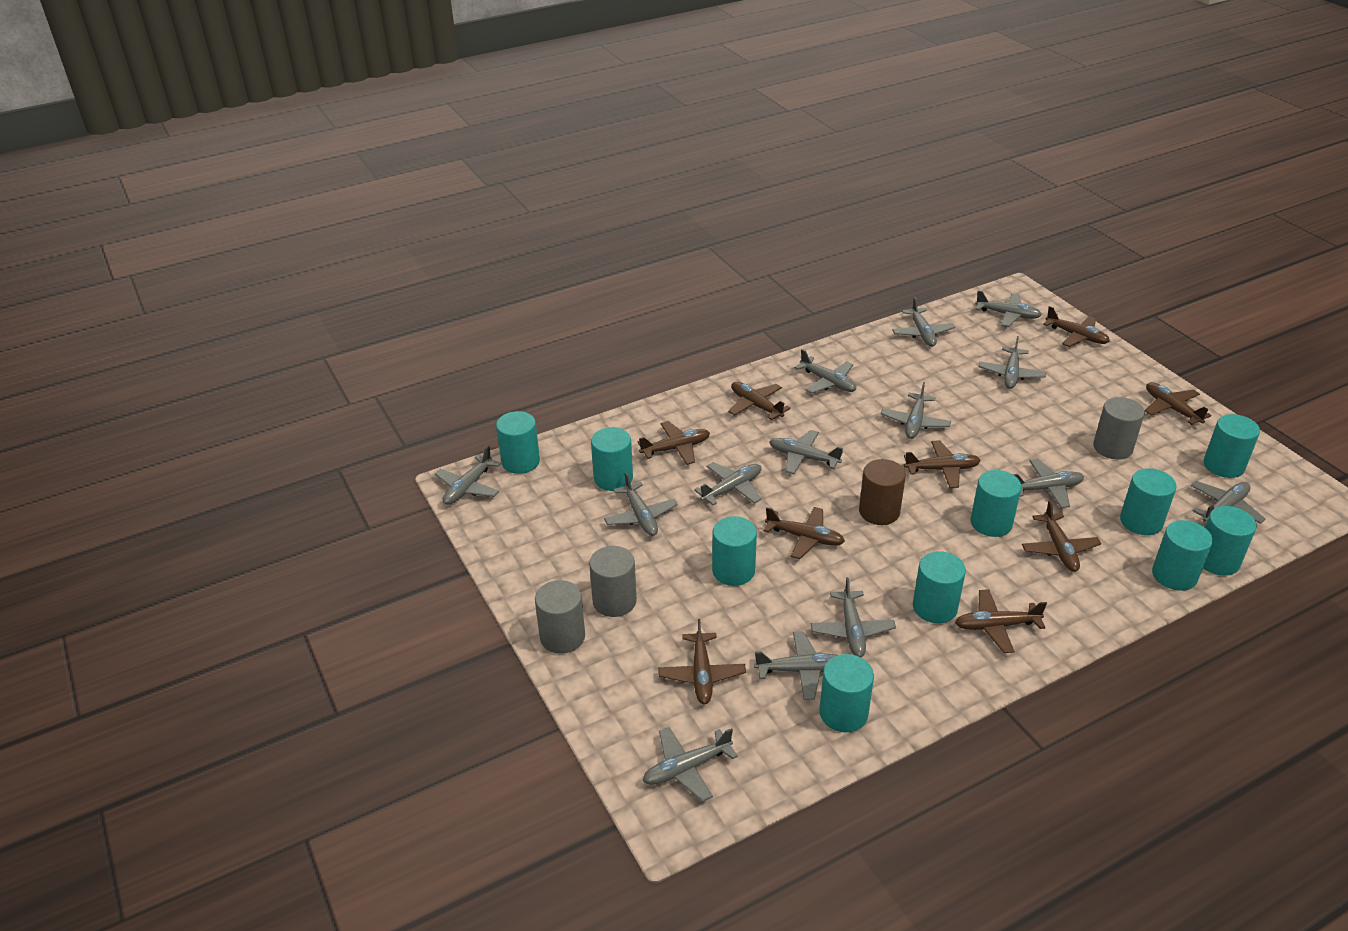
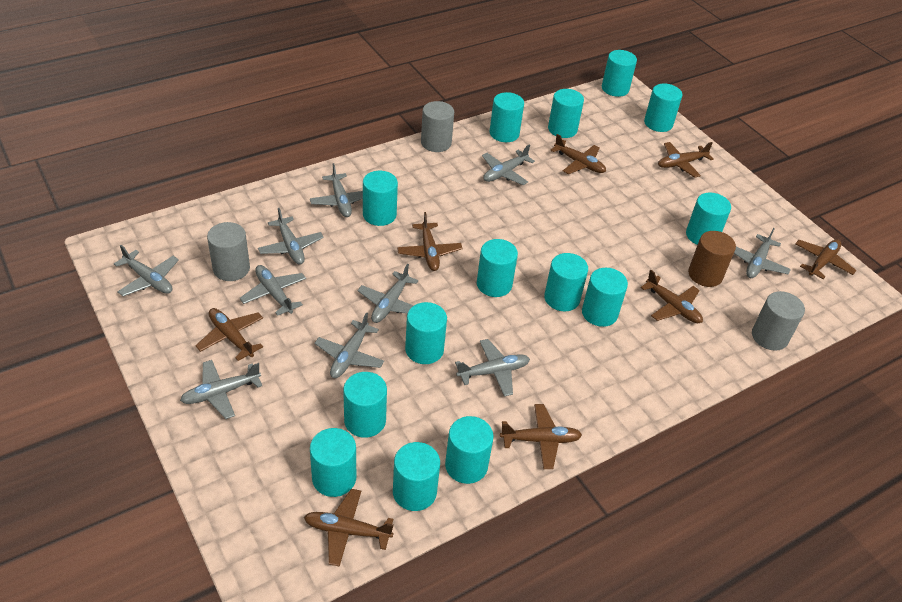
brown plane: [638,421,710,465] [658,619,746,704] [728,382,791,420] [764,507,845,559] [904,440,981,488] [955,589,1047,653] [1022,500,1101,572] [1043,306,1110,347] [1145,382,1212,425] = 9 -> [195,308,263,361] [304,489,393,567] [397,212,463,271] [500,404,582,469] [550,134,606,174] [641,270,703,323] [658,142,714,178] [795,239,857,279] = 8
grey plane: [435,445,501,505] [604,472,678,536] [643,727,738,802] [694,462,761,506] [754,631,837,700] [769,430,843,474] [794,349,856,393] [811,577,896,657] [881,382,951,439] [892,297,955,347] [975,291,1042,327] [979,336,1046,389] [1013,459,1084,508] [1191,481,1266,524] = 14 -> [114,245,179,296] [180,360,262,419] [240,265,306,316] [258,208,324,265] [310,163,363,217] [314,312,384,378] [358,264,418,323] [455,339,530,396] [482,145,535,185] [734,228,791,278] = 10
turquoise cylinder: [496,411,540,474] [591,427,633,491] [712,516,757,586] [819,654,874,732] [913,551,966,623] [970,470,1022,537] [1120,468,1176,535] [1152,520,1213,591] [1203,506,1257,576] [1204,414,1260,478] = 10 -> [310,428,356,497] [343,372,387,438] [363,171,398,226] [393,442,440,511] [405,302,447,364] [445,416,494,484] [477,239,518,297] [490,92,524,142] [544,253,588,312] [548,89,584,138] [582,268,628,327] [602,50,637,97] [644,84,682,132] [686,192,731,245] = 14

